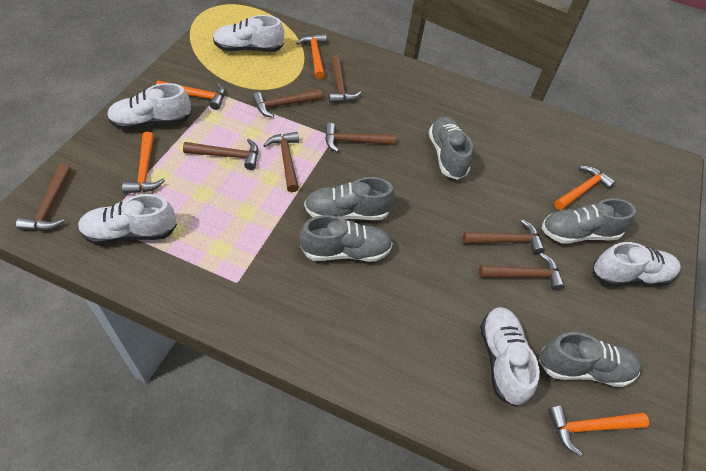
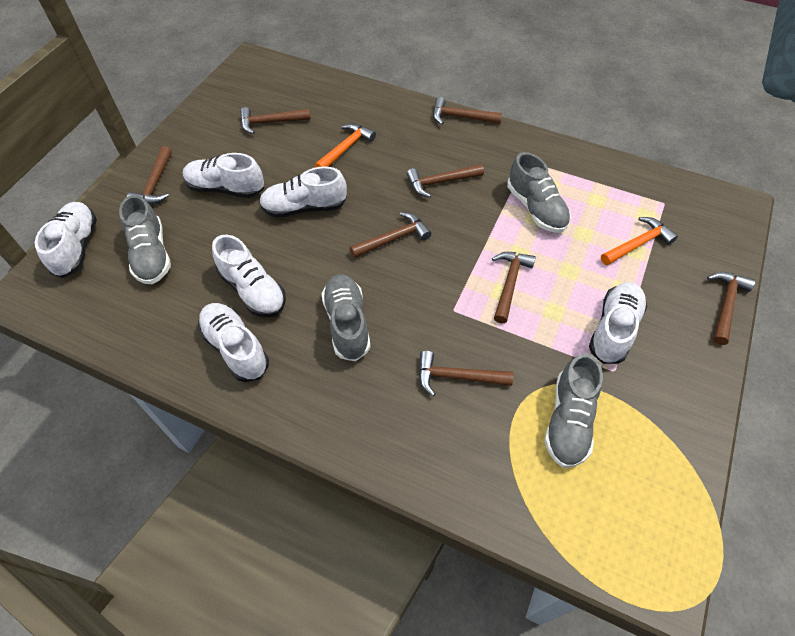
grey shoe: [300,215,393,262] [304,177,395,220] [429,116,473,180] [538,332,642,387] [542,198,636,244] = 5 -> [119,195,171,284] [321,274,371,361] [507,152,571,233] [544,353,603,468] = 4
orange hammer: [122,132,165,194] [156,81,225,110] [296,34,326,79] [548,406,649,456] [554,166,616,210] = 5 -> [315,123,376,168] [601,217,678,266] = 2
white shoe: [78,194,177,245] [107,83,191,130] [213,15,284,52] [480,307,540,407] [593,242,681,286] = 5 -> [35,202,97,278] [183,153,264,198] [198,303,269,382] [212,235,286,317] [259,167,347,218] [589,282,647,364] = 6

